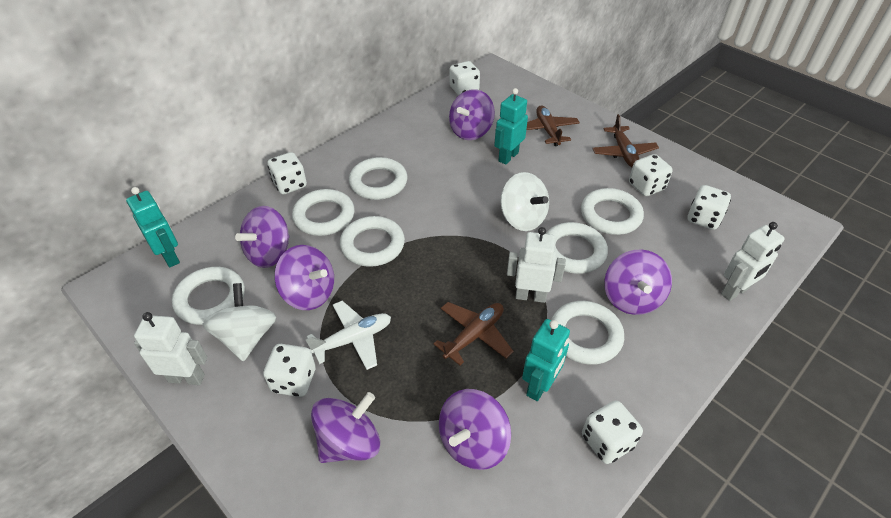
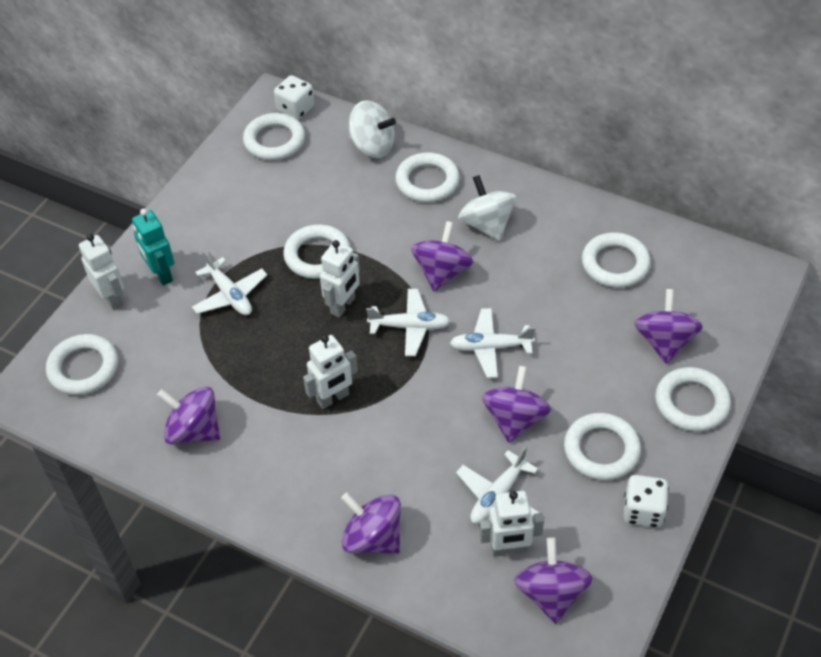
brown plane: [434,302,514,365] [526,106,580,146] [592,114,659,167] = 3 -> none = 0
turquoise robot: [126,187,180,267] [494,88,528,165] [522,319,570,401] = 3 -> [132,209,174,286] = 1
white dice: [263,344,316,397] [267,152,307,194] [449,61,480,95] [582,400,643,464] [629,154,673,196] [687,185,731,230] = 6 -> [274,75,314,120] [623,475,669,528] = 2
white plane: [306,301,391,370] = 1 -> [192,251,267,315] [366,289,451,356] [450,308,536,378] [456,446,540,524] = 4
white robot: [134,312,207,385] [507,227,566,303] [721,222,785,301] = 3 -> [79,234,124,310] [303,335,358,409] [320,240,360,318] [479,491,544,557] = 4

